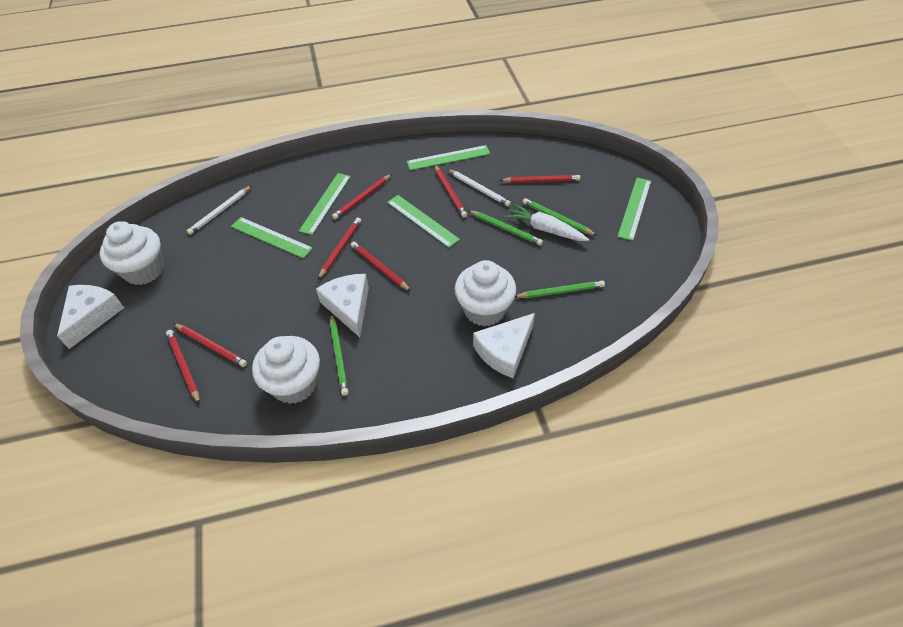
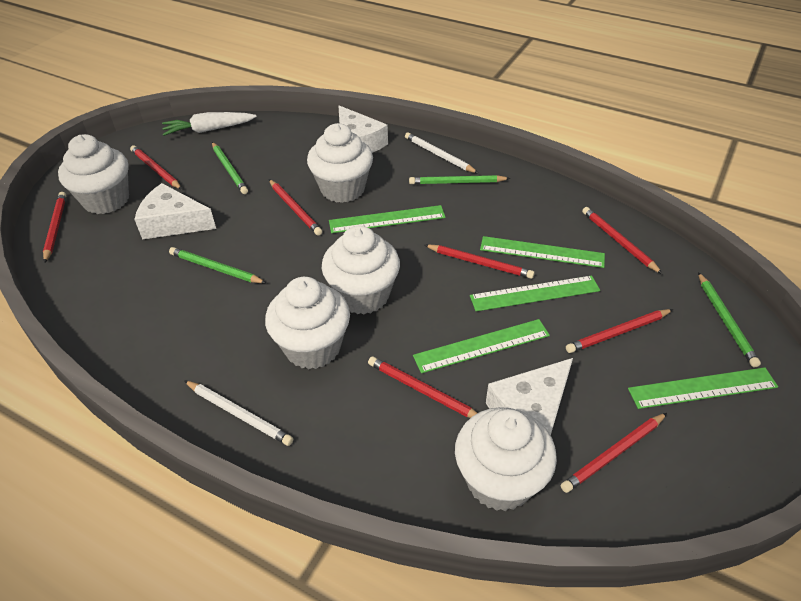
red pencil: [166,330,200,404] [173,323,247,367] [318,217,361,279] [332,174,392,219] [351,242,411,291] [435,165,467,217] [499,175,581,183] = 7 -> [43,192,66,263] [130,145,182,189] [269,179,322,236] [368,356,477,418] [425,244,535,279] [561,413,667,493] [566,309,673,353] [582,207,662,274] = 8
white cupcake: [100,221,164,285] [252,336,320,404] [455,260,516,326] = 3 -> [58,134,129,214] [265,277,350,369] [307,123,373,203] [322,226,400,314] [455,407,557,511] = 5

